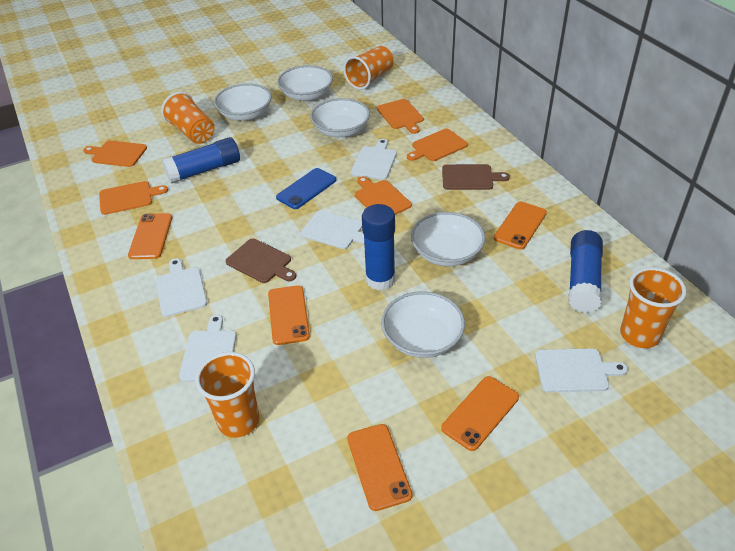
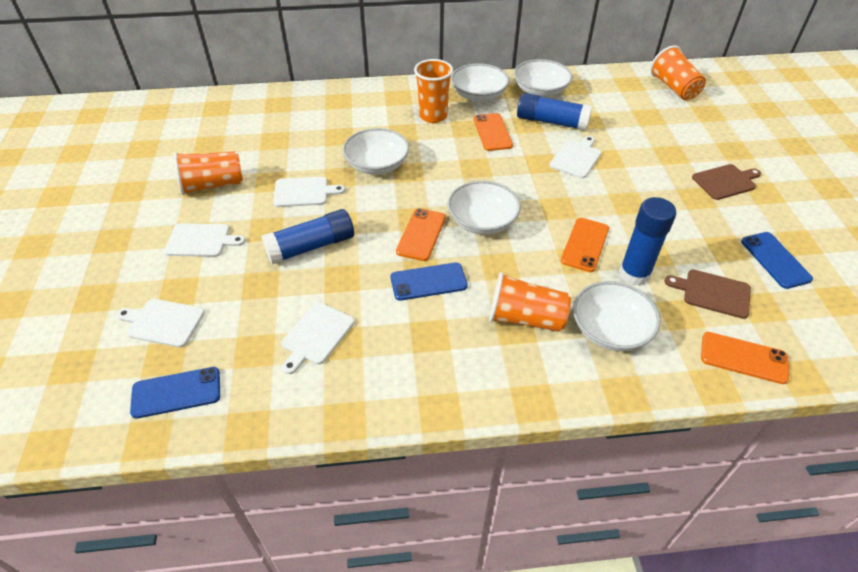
blue phone: [276,168,336,209] = 1 -> [130,367,220,419] [390,262,468,301] [741,232,813,289] = 3
orange cutting board: [83,141,147,167] [99,181,168,215] [355,176,412,215] [377,99,424,134] [407,129,468,161] = 5 -> none = 0
orange phone: [128,213,172,259] [268,285,310,345] [347,424,412,511] [441,376,519,451] [494,202,547,250] = 5 -> [396,208,446,261] [474,113,513,151] [561,218,609,272] [701,332,789,384] = 4

